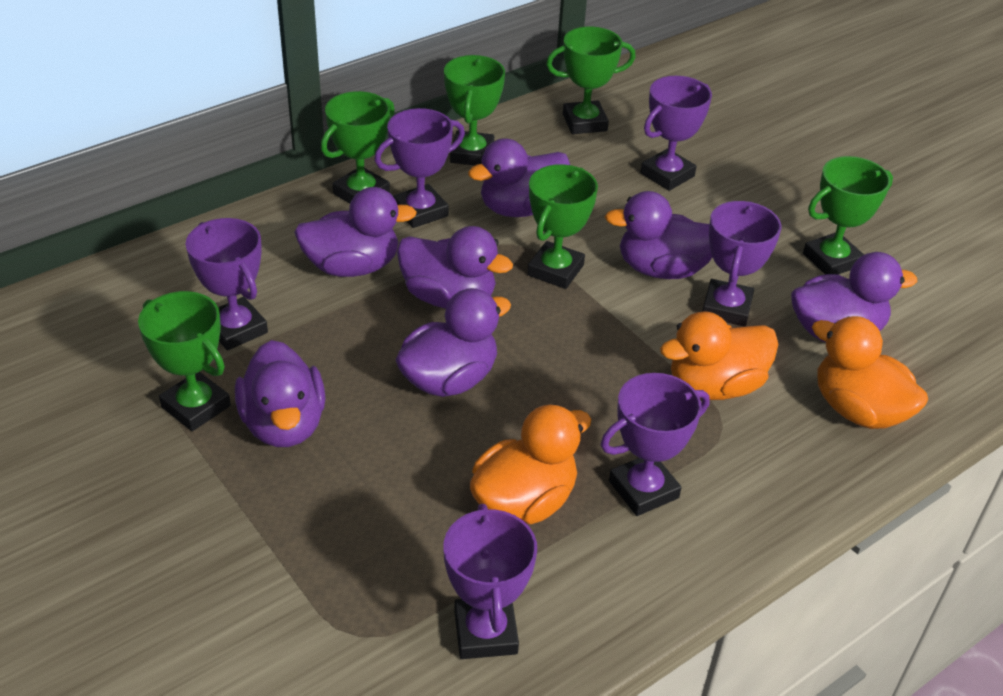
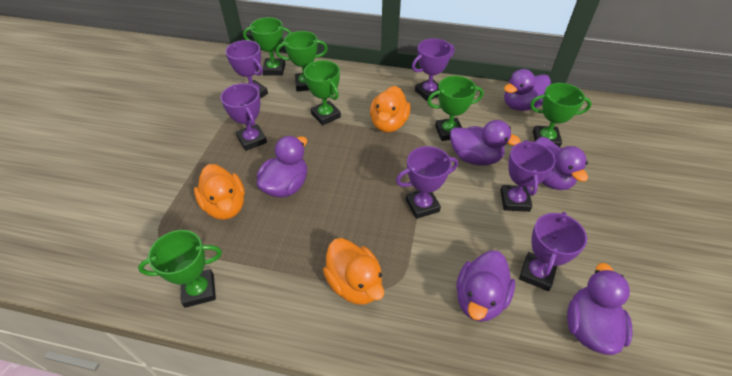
purple duck: [235,340,326,447] [294,187,417,277] [396,288,511,397] [397,226,513,309] [468,138,570,217] [605,191,713,279] [791,252,917,342] = 7 -> [257,136,307,198] [450,120,521,166] [456,251,515,322] [504,69,551,111] [535,137,588,190] [567,263,633,355] = 6

